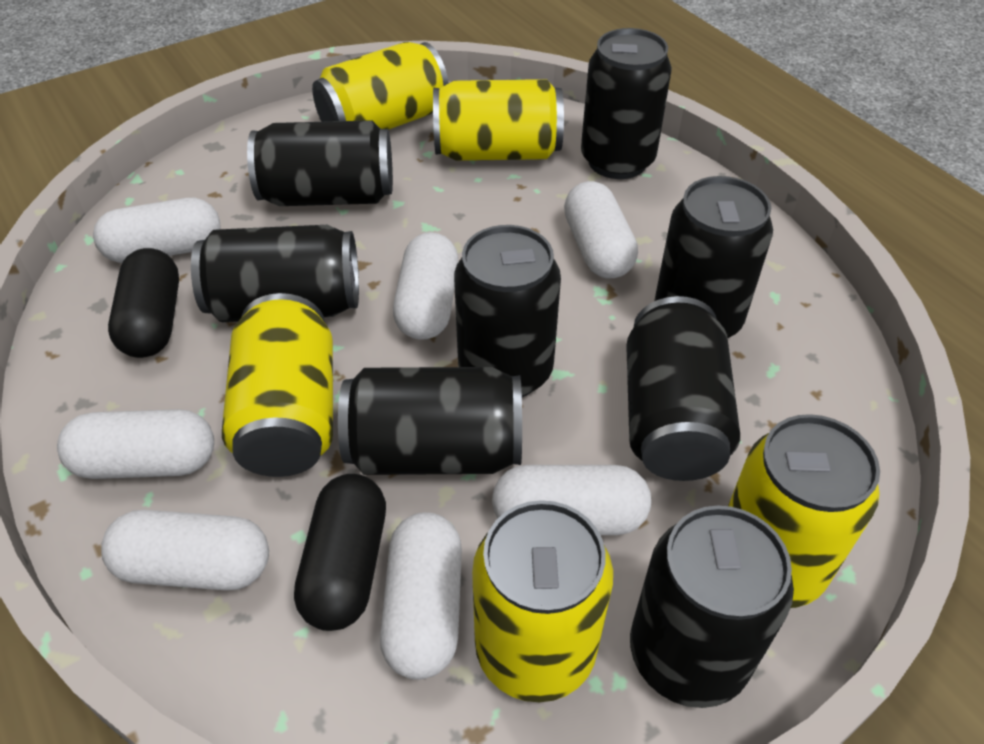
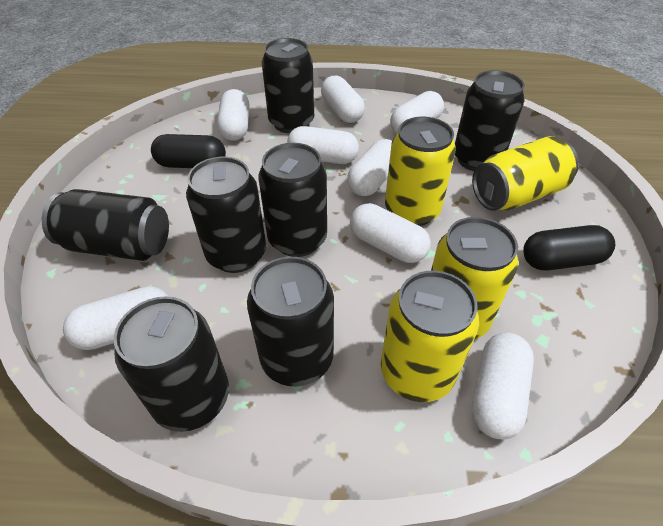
black can: [191,225,359,322] [247,120,393,206] [338,367,522,475] [454,225,561,397] [581,28,672,179] [626,296,740,481] [630,505,794,708] [654,176,773,338] = 8 -> [42,189,169,261] [114,296,229,432] [186,157,266,273] [247,257,334,387] [258,143,327,257] [262,38,314,133] [455,70,525,171] = 7
white capsule: [57,409,214,479] [93,198,221,263] [101,510,269,590] [380,512,462,680] [393,232,459,340] [492,465,651,535] [564,181,638,279] = 7 -> [63,286,169,350] [217,89,249,141] [287,126,359,164] [321,76,365,123] [347,139,392,196] [350,203,431,263] [390,91,444,134] [472,332,534,439] = 8
yellow can: [222,293,333,477] [312,42,449,130] [433,79,564,161] [472,500,613,702] [728,414,880,608] = 5 -> [381,271,479,402] [385,117,456,226] [431,217,519,339] [472,136,579,211] = 4

